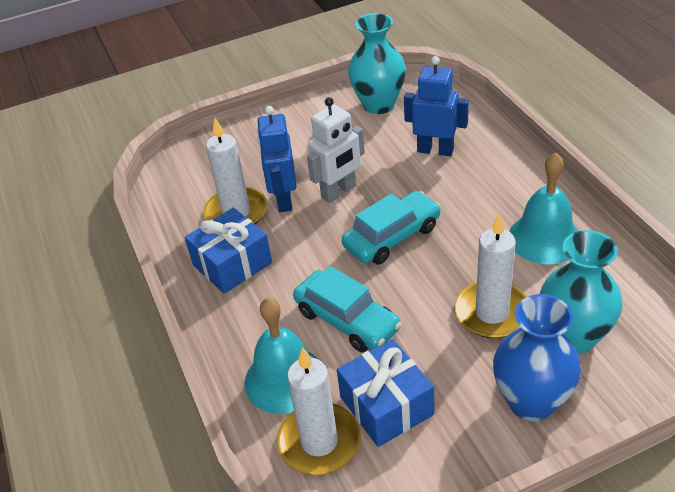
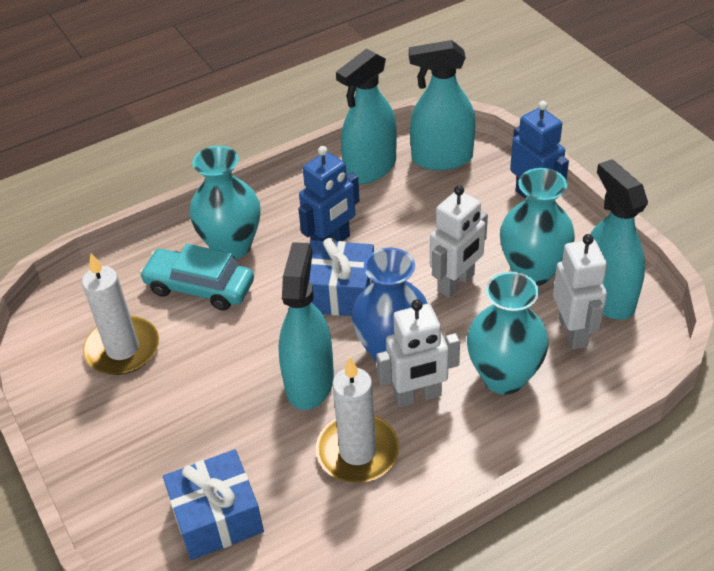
turquoise bell: [245,298,319,414] [509,153,579,264] = 2 -> none = 0
turquoise car: [293,266,402,352] [342,191,441,264] = 2 -> [139,244,254,311] = 1
turquoise spray bottle: none = 0 -> [278,242,334,410] [336,49,397,184] [409,40,476,170] [590,159,648,320] = 4
turquoise vase: [348,13,406,114] [540,230,623,354] = 2 -> [189,146,261,260] [467,272,549,394] [500,168,575,286] = 3
white candle: [203,118,268,224] [277,347,361,475] [455,213,526,338] = 3 -> [82,253,159,375] [316,357,399,483] = 2
white robot: [307,97,365,203] = 1 -> [376,300,460,407] [430,185,488,298] [553,234,607,350] = 3

